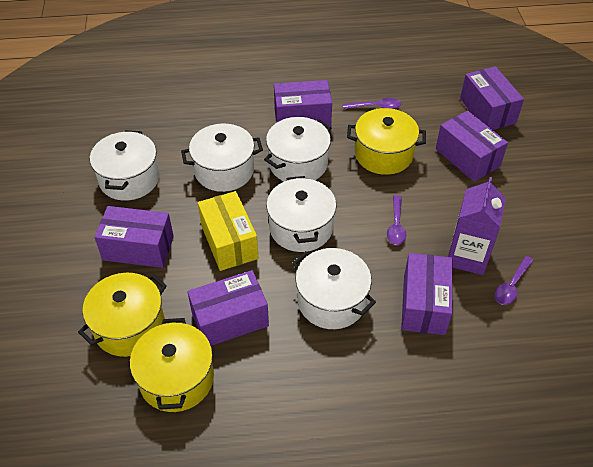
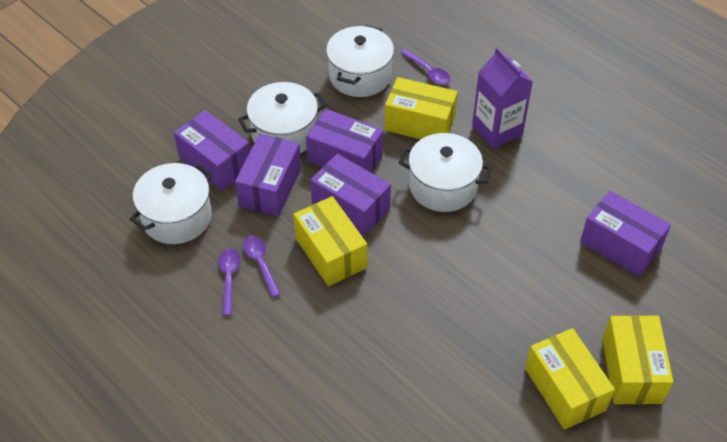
purple box: [95,206,174,268] [187,270,269,346] [274,80,332,127] [401,253,452,335] [436,111,508,182] [460,66,524,130] = 6 -> [174,110,250,191] [235,134,301,216] [306,109,383,173] [310,154,391,236] [580,191,671,277] = 5
white pot: [90,130,159,201] [181,124,263,192] [264,117,331,181] [266,176,337,252] [292,248,376,329] = 5 -> [130,163,213,244] [238,82,327,153] [326,25,394,97] [399,133,492,212] = 4
yellow box: [198,191,259,271] = 1 -> [293,196,367,286] [384,77,458,139] [525,328,615,430] [602,315,673,404] = 4
yellow pot: [78,273,167,357] [130,318,214,412] [347,108,426,175] = 3 -> none = 0

